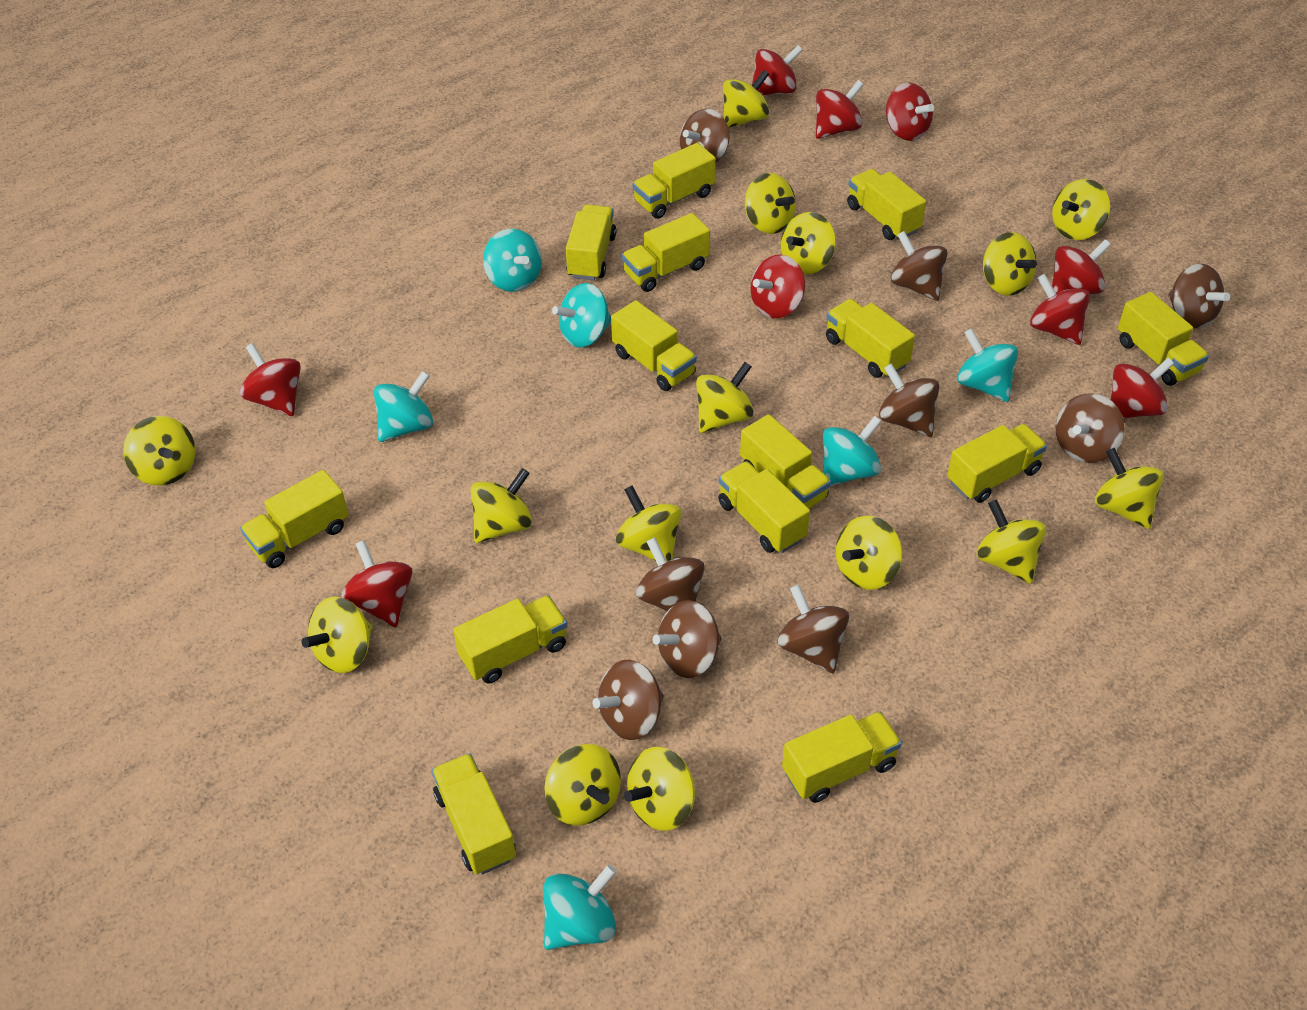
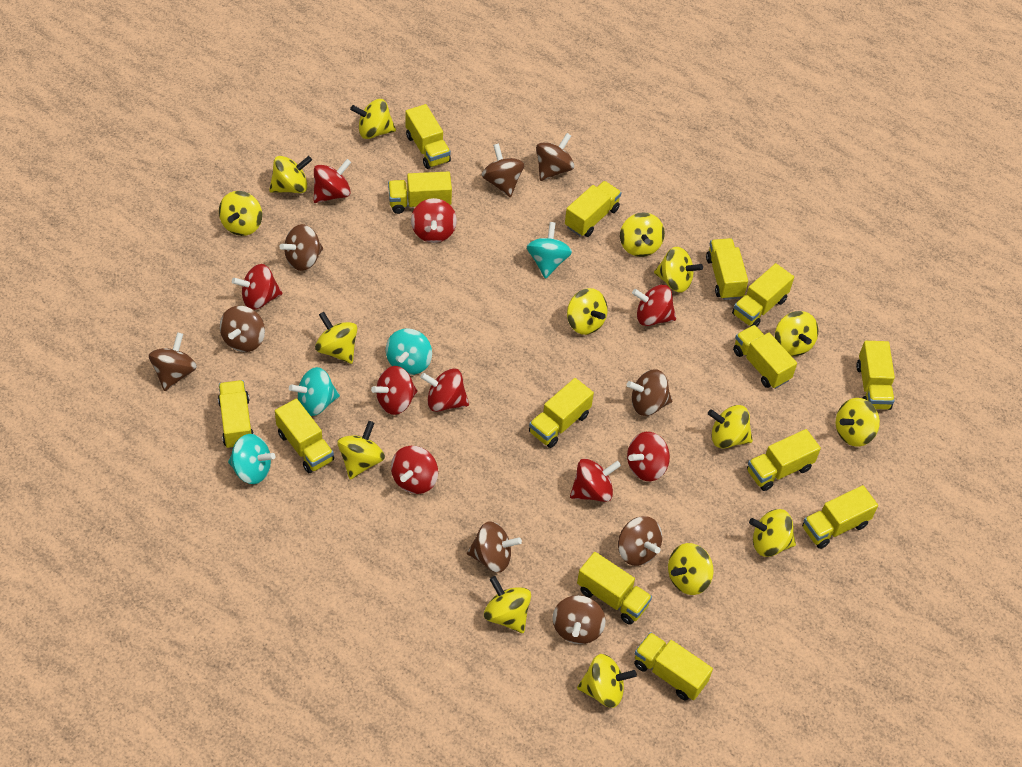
turquoise spinning top: [374,371,433,442] [483,229,542,292] [543,865,616,950] [552,283,611,348] [823,416,882,486] [957,328,1018,402] = 6 -> [228,434,275,484] [289,367,340,416] [386,328,432,375] [526,222,572,279] = 4

